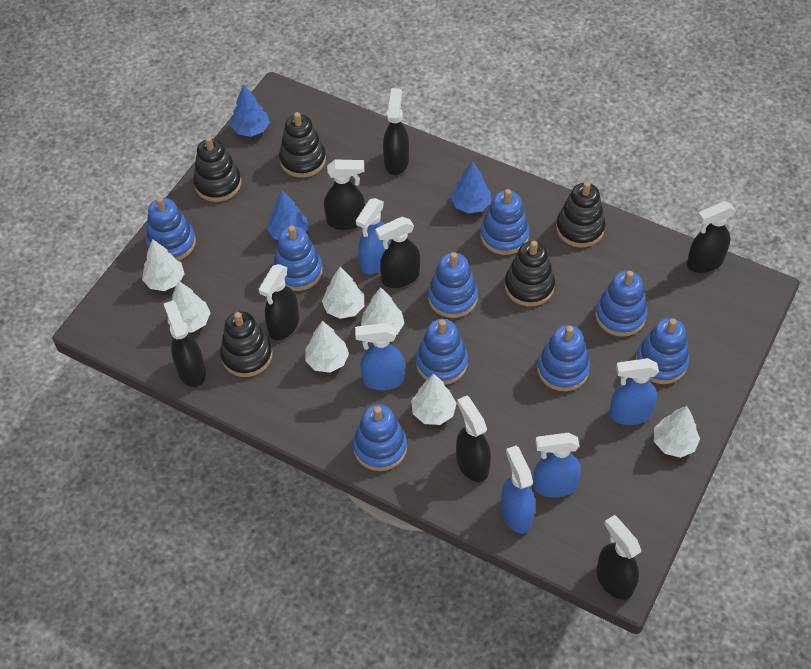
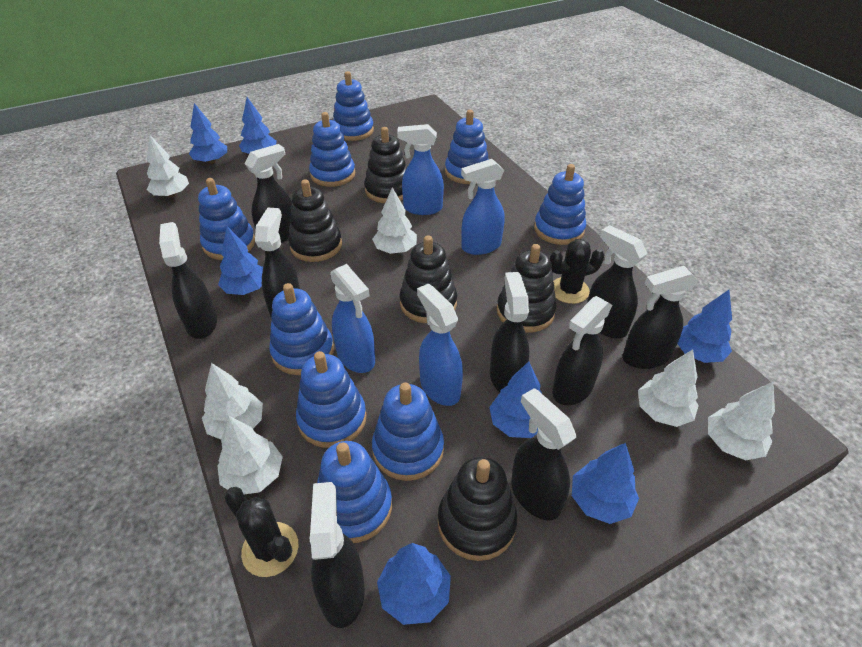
black cactus: none = 0 -> [224,487,299,577] [550,239,604,304] = 2
black spray bottle: [164,300,206,387] [259,264,299,340] [324,159,365,230] [375,217,420,288] [383,88,409,175] [456,396,491,482] [596,515,641,600] [687,201,736,273] = 8 -> [159,222,217,339] [244,144,292,243] [255,208,300,317] [310,482,365,628] [490,272,529,392] [511,388,576,521] [552,296,612,405] [587,225,647,338] [623,266,698,369] = 9
blue spray bottle: [355,323,405,390] [356,198,390,274] [501,445,535,533] [533,433,581,498] [609,358,659,425] = 5 -> [330,264,375,373] [397,124,444,215] [417,284,463,406] [461,159,505,255] = 4
blue tree: [231,84,270,137] [267,190,308,240] [450,161,491,213] = 3 -> [189,103,227,164] [218,226,263,295] [239,97,277,154] [377,543,451,625] [489,361,542,438] [572,443,639,524] [677,290,732,363] = 7
white tree: [142,239,185,291] [168,281,211,333] [305,321,349,373] [322,267,364,319] [361,287,404,335] [411,374,457,425] [654,406,700,458] = 7 -> [147,134,189,198] [202,363,263,439] [217,416,283,494] [372,187,417,254] [638,349,699,427] [708,382,775,460] = 6

